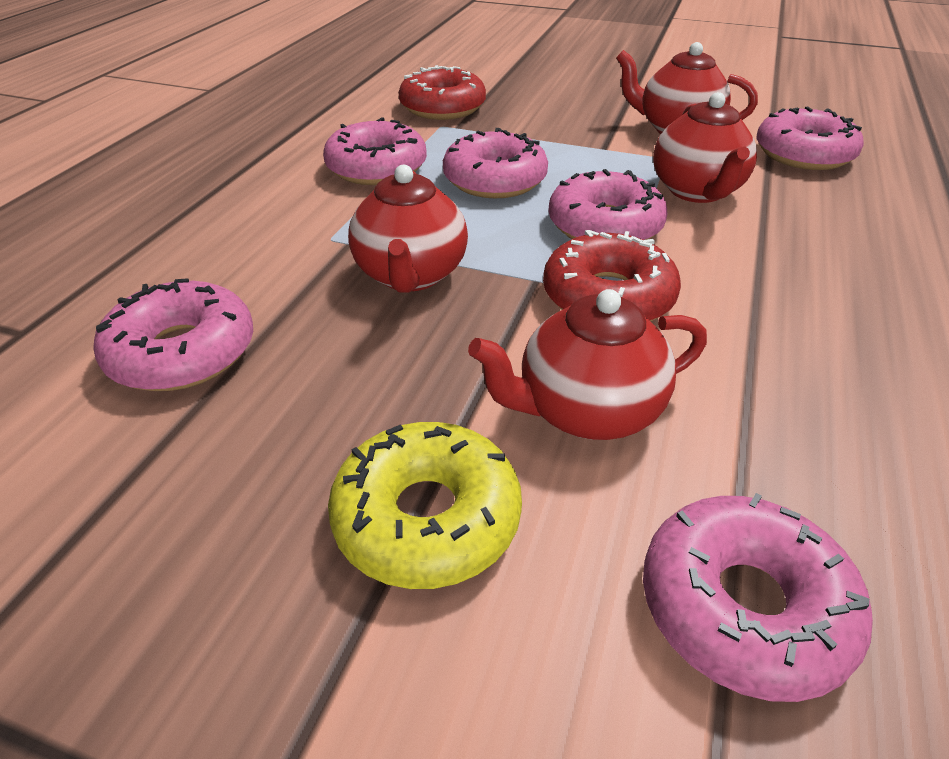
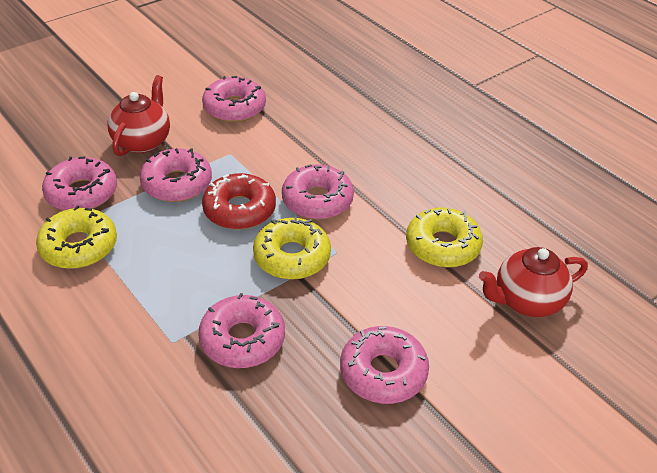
red donut: [399,65,486,120] [543,230,681,321] = 2 -> [202,173,276,230] = 1
red teapot: [348,165,468,293] [468,289,707,440] [616,42,758,134] [653,92,757,203] = 4 -> [107,75,170,156] [479,247,588,317] = 2
yellow donut: [328,422,522,589] = 1 -> [36,206,117,269] [253,216,331,280] [406,207,483,268] = 3

